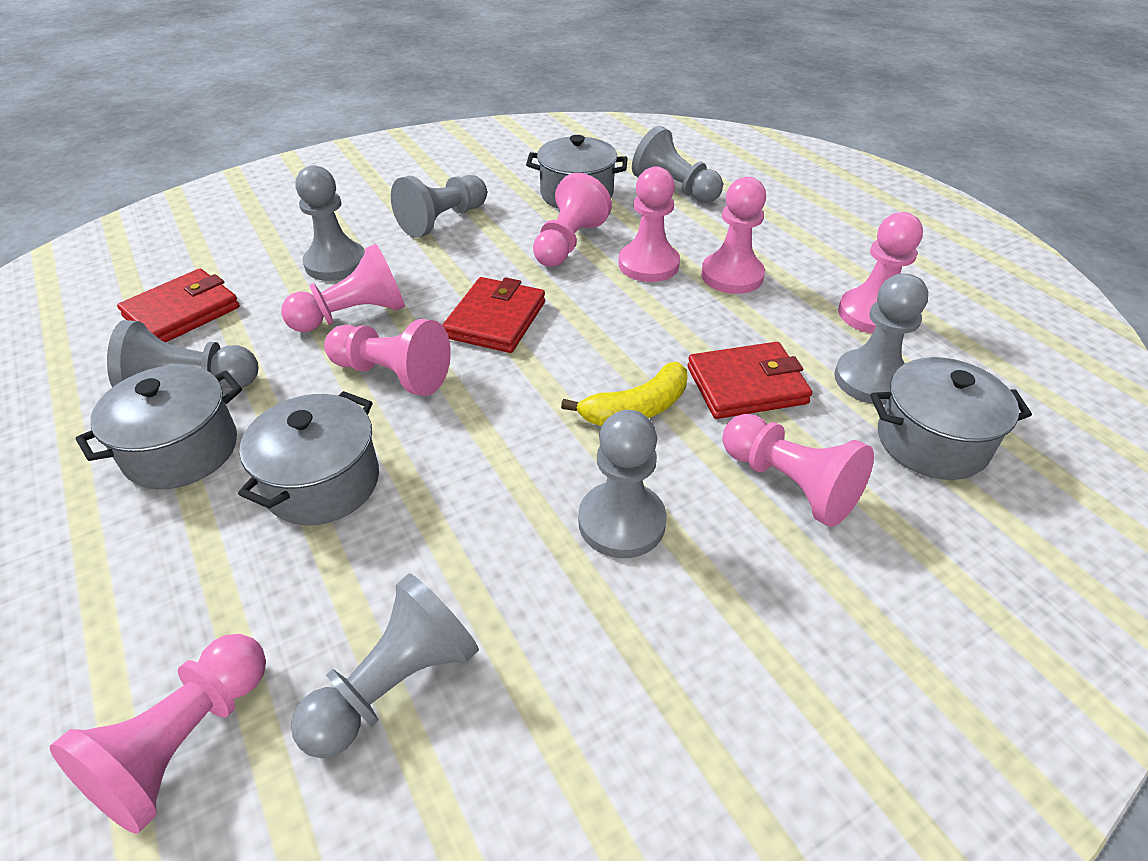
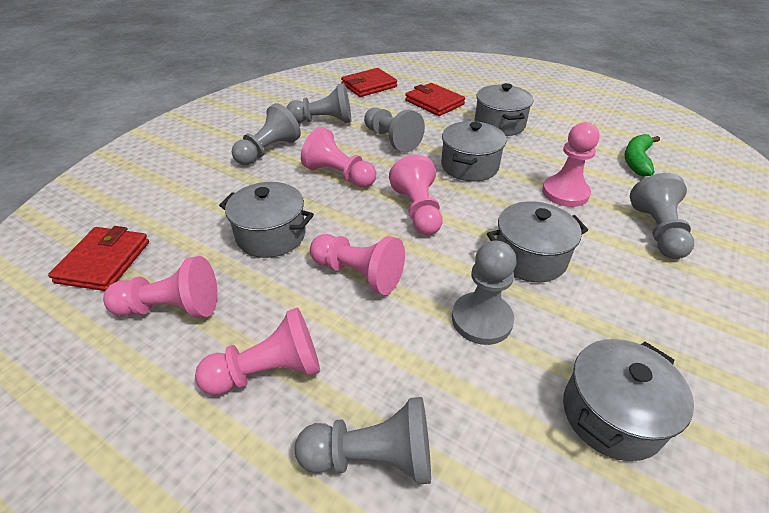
green banana: none = 0 -> [624,134,660,176] = 1
grey pawn: [107,320,258,389] [291,573,479,758] [295,165,365,281] [391,175,487,238] [578,410,667,558] [632,126,723,203] [834,274,928,405] = 7 -> [232,103,301,165] [286,83,351,123] [294,397,431,485] [364,107,425,153] [452,241,517,345] [630,173,694,259] = 6
grey pot: [76,365,242,489] [238,391,379,525] [526,135,628,209] [870,357,1032,480] = 4 -> [219,182,314,258] [441,121,507,182] [475,83,534,136] [487,201,588,282] [563,339,694,461] = 5
pink pawn: [49,634,266,834] [281,244,405,332] [324,319,451,396] [533,173,612,267] [619,166,680,282] [701,177,766,294] [722,414,874,527] [838,212,923,334] = 8 -> [103,256,218,318] [195,307,320,395] [301,127,376,188] [310,234,405,295] [389,155,443,235] [542,122,599,207] = 6
yellow banana: [561,362,688,426] = 1 -> none = 0

